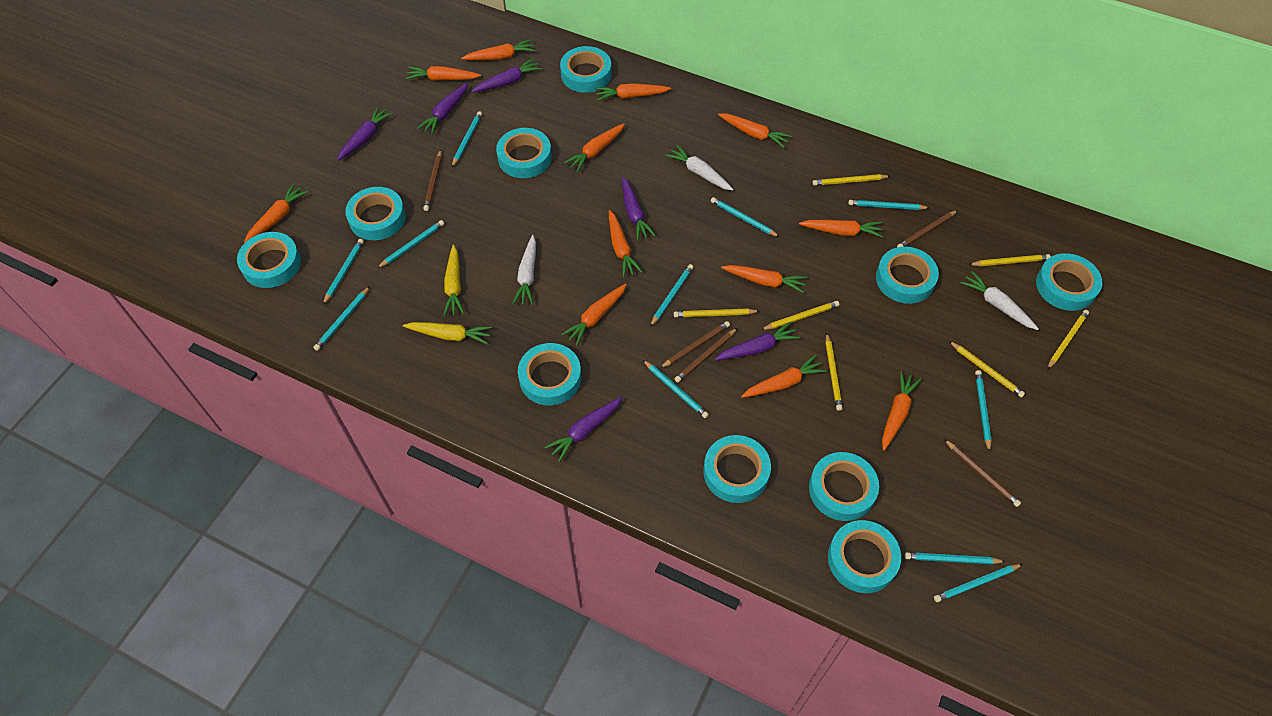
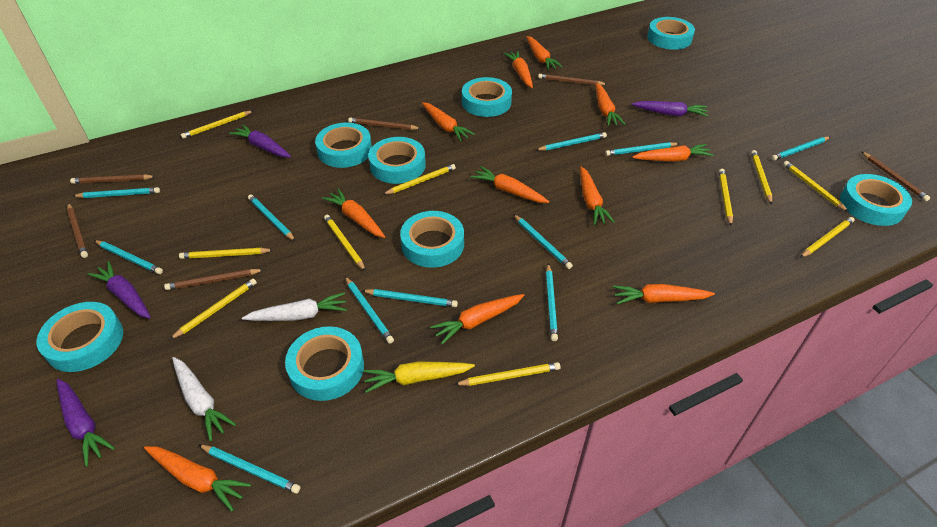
brown pencil: [423,150,442,211] [660,321,730,368] [675,328,737,383] [897,210,958,247] [944,439,1021,507] = 5 -> [67,203,88,258] [70,174,156,184] [164,269,263,290] [348,117,421,130] [538,74,607,85] [862,152,930,201] = 6
orange carrot: [244,184,308,243] [406,66,481,81] [461,39,535,60] [561,283,627,346] [564,123,625,172] [595,83,671,101] [609,210,642,277] [718,114,792,148] [721,265,807,293] [741,355,827,398] [799,220,883,238] [882,371,921,451] = 12 -> [144,446,251,511] [322,189,385,238] [422,102,475,142] [430,294,525,344] [470,166,549,203] [503,51,533,88] [526,36,563,70] [580,167,615,225] [596,83,625,126] [613,284,715,304] [632,144,714,162] = 11
purple carrot: [337,106,393,161] [417,82,468,135] [471,58,542,92] [545,397,623,462] [622,177,656,241] [715,322,800,360] = 6 -> [57,379,115,467] [88,261,151,319] [229,124,291,158] [632,101,708,117] = 4
turquoise tape: [237,232,301,288] [345,187,406,240] [496,128,552,178] [518,343,581,405] [560,46,612,93] [703,435,771,503] [809,452,879,521] [828,520,901,593] [876,247,939,304] [1036,253,1102,311] = 10 -> [37,302,123,372] [285,326,364,401] [315,123,372,168] [368,137,426,184] [400,211,464,268] [462,77,512,117] [647,17,695,50] [840,174,912,226] = 8
white carrot: [512,235,536,305] [665,145,733,191] [960,271,1039,330] = 3 -> [172,357,236,441] [242,292,347,321] = 2
yellow carrot: [403,322,492,344] [443,245,464,316] = 2 -> [363,362,475,393] = 1
yellow pencil: [674,309,760,317] [761,301,839,330] [813,174,890,186] [825,333,843,411] [949,341,1025,398] [968,254,1051,266] [1047,310,1089,370] = 7 -> [169,278,257,340] [179,248,273,259] [181,111,253,139] [324,215,366,271] [382,164,456,195] [454,362,561,386] [719,169,733,226] [751,150,772,204] [783,161,849,212] [800,217,855,258] = 10

